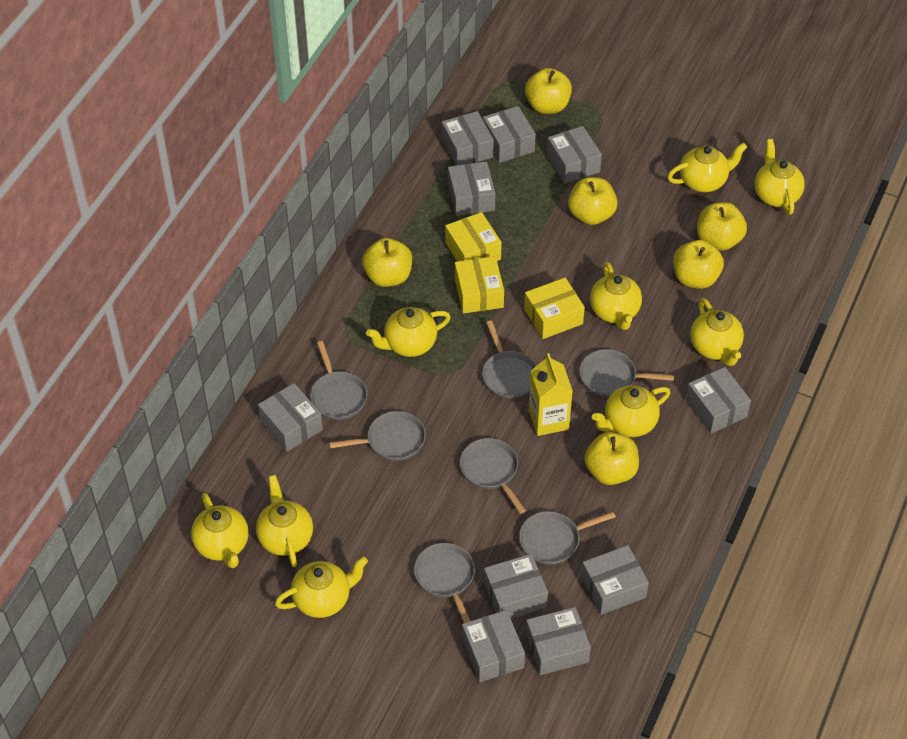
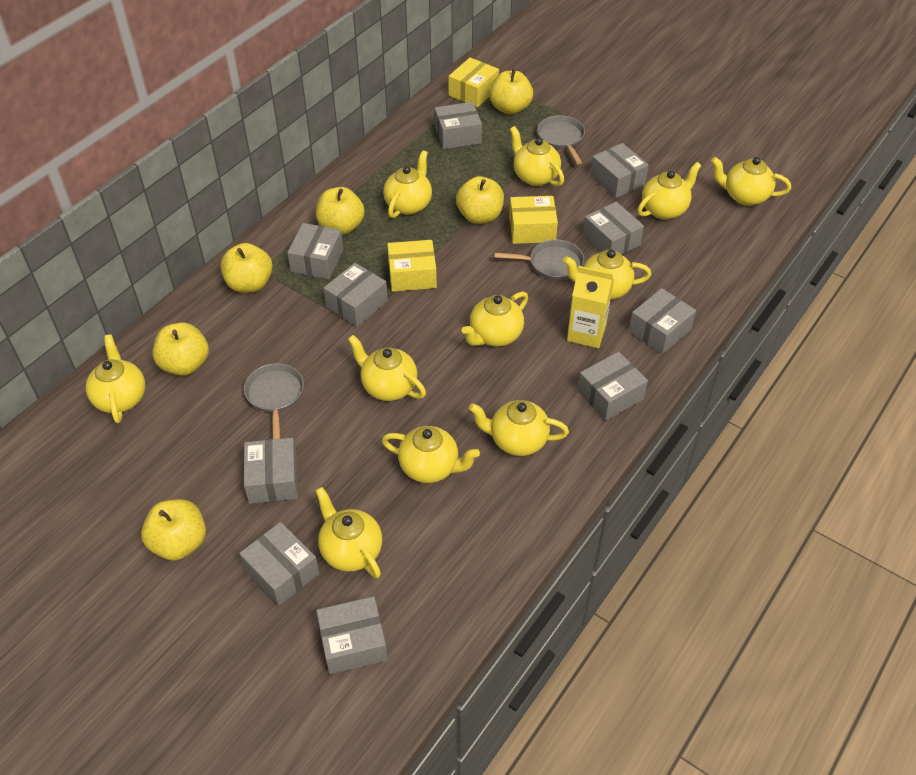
grey pan: [310,341,367,420] [329,411,426,461] [414,543,475,623] [460,438,526,514] [482,321,537,399] [519,511,616,565] [580,349,674,397] = 7 -> [244,363,304,439] [494,239,584,280] [537,115,585,164] = 3
yellow teapot: [191,493,249,568] [256,475,313,567] [275,557,368,618] [366,307,451,357] [590,262,642,330] [592,385,670,437] [667,142,747,192] [690,298,744,366] [754,139,805,215] = 9 -> [86,334,145,423] [315,487,382,578] [348,335,426,401] [382,426,480,483] [383,150,432,218] [461,292,528,346] [469,400,569,456] [510,126,564,186] [563,250,651,300] [637,162,701,220] [711,157,791,206] = 11

